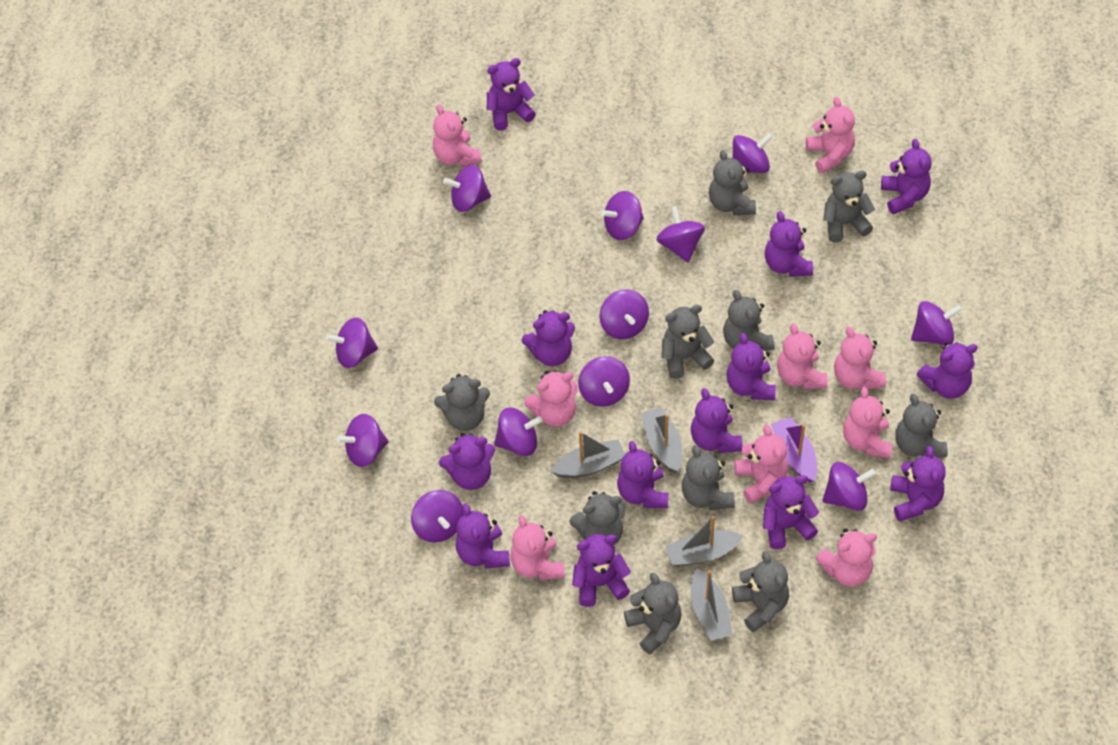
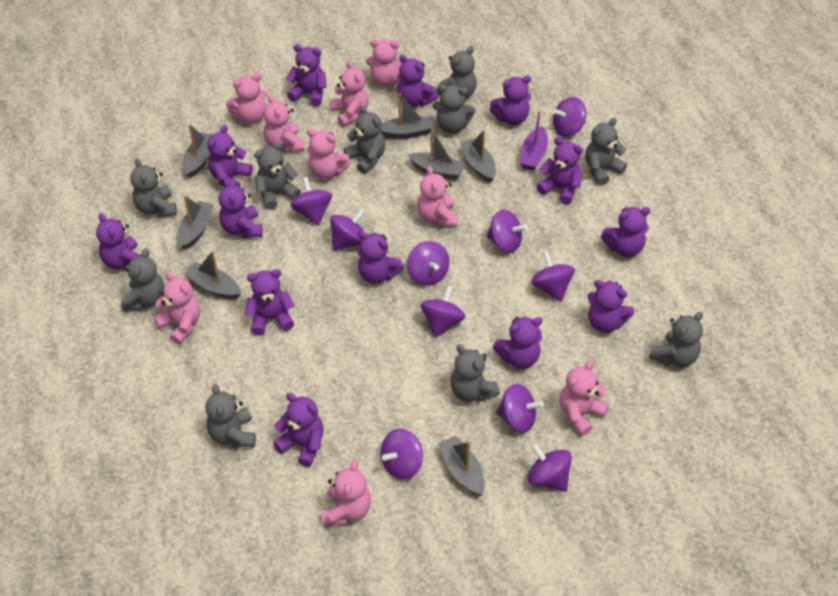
grey boat: [550,431,625,478] [641,407,682,473] [665,516,743,567] [691,568,733,641] = 4 -> [178,195,214,250] [183,124,212,178] [184,251,241,299] [380,93,434,139] [408,129,466,180] [438,435,485,496] [460,130,496,183] = 7
purple spinning top: [326,317,378,368] [337,414,389,467] [411,490,464,543] [443,165,491,212] [494,407,542,456] [578,356,630,407] [599,289,649,339] [601,191,644,240] [656,206,705,262] [732,133,773,173] [822,462,876,511] [911,301,962,345] = 12 -> [291,177,332,225] [330,209,365,251] [381,429,423,480] [407,241,450,286] [421,285,465,337] [487,210,528,253] [496,384,544,433] [528,443,572,492] [531,251,575,302] [553,97,586,137] = 10

